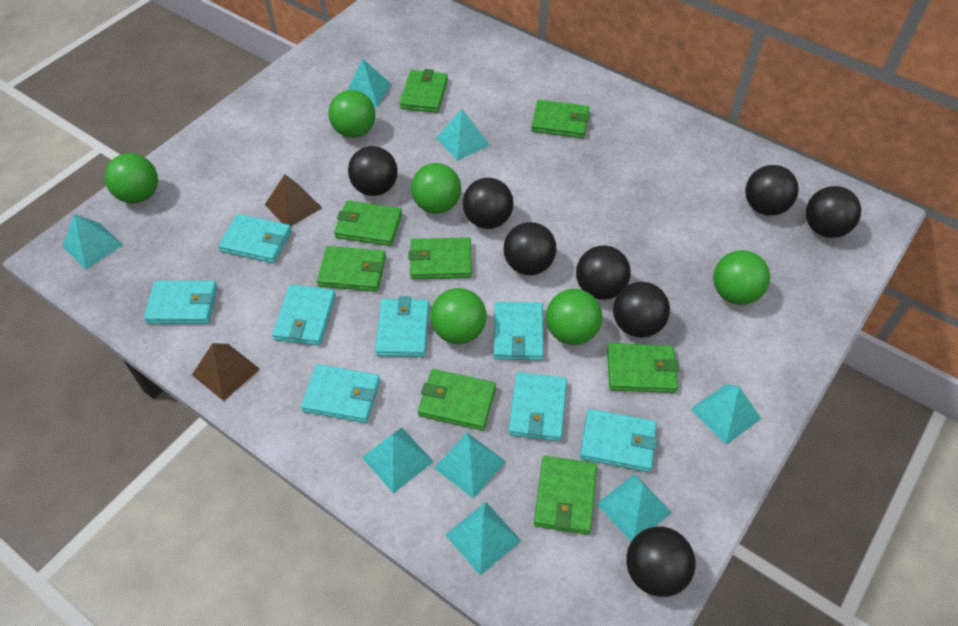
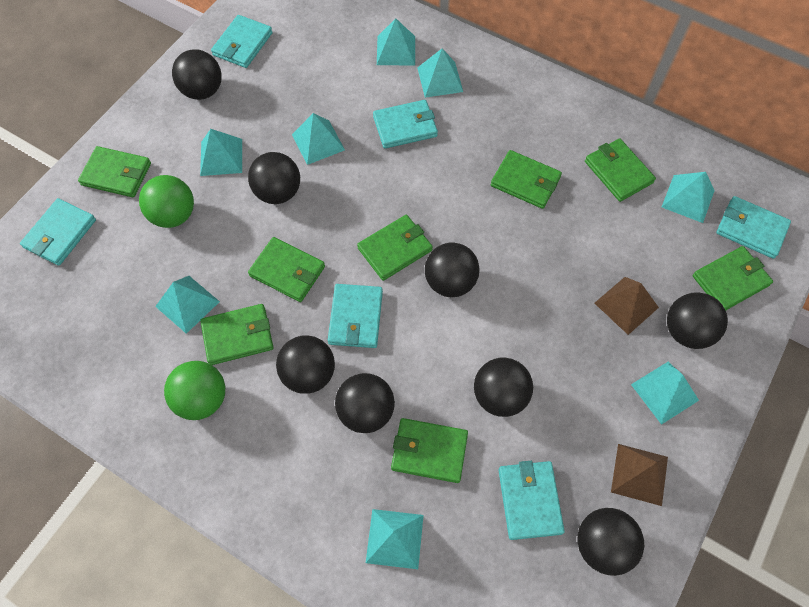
green ball: [104,153,158,203] [328,90,376,138] [411,163,461,214] [430,288,487,344] [546,289,602,345] [713,250,770,305] = 6 -> [139,175,194,228] [164,361,225,420] = 2
turquoise wallet: [144,281,217,324] [218,214,292,263] [272,285,336,346] [301,364,380,423] [375,296,429,357] [493,302,544,360] [509,372,567,441] [580,409,657,472] = 8 -> [20,198,96,266] [211,15,273,68] [328,284,383,348] [373,100,438,149] [498,461,565,540] [716,196,791,259] = 6

